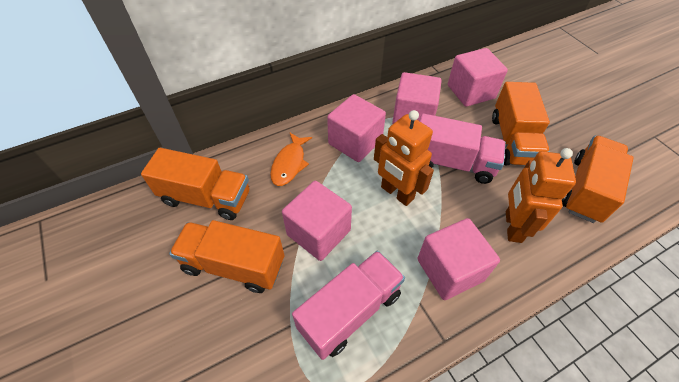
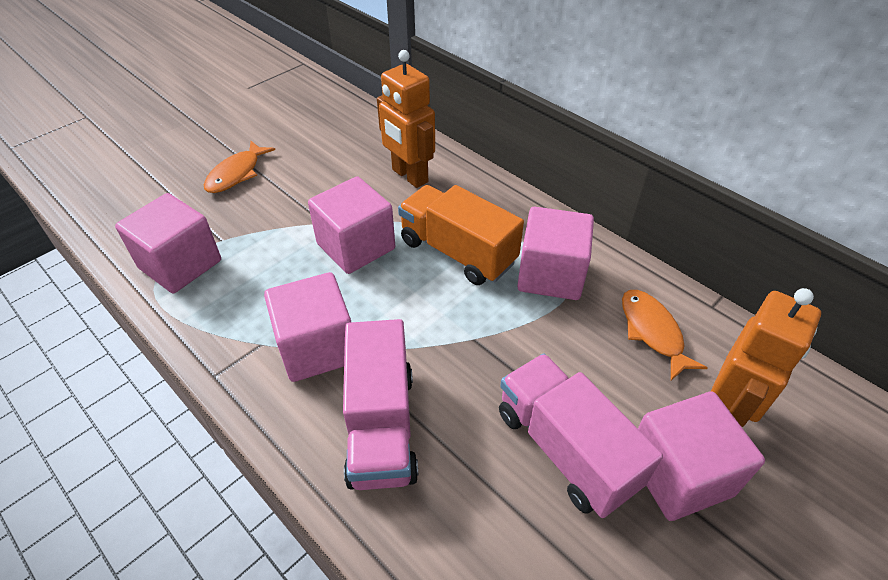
orange fish: [270,132,312,186] = 1 -> [204,141,275,193] [622,290,708,380] = 2
orange truck: [141,148,250,220] [169,220,284,293] [492,82,550,165] [562,136,634,223] = 4 -> [398,185,524,285] = 1

